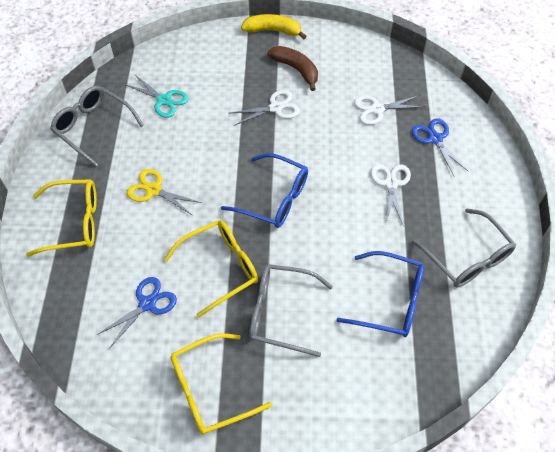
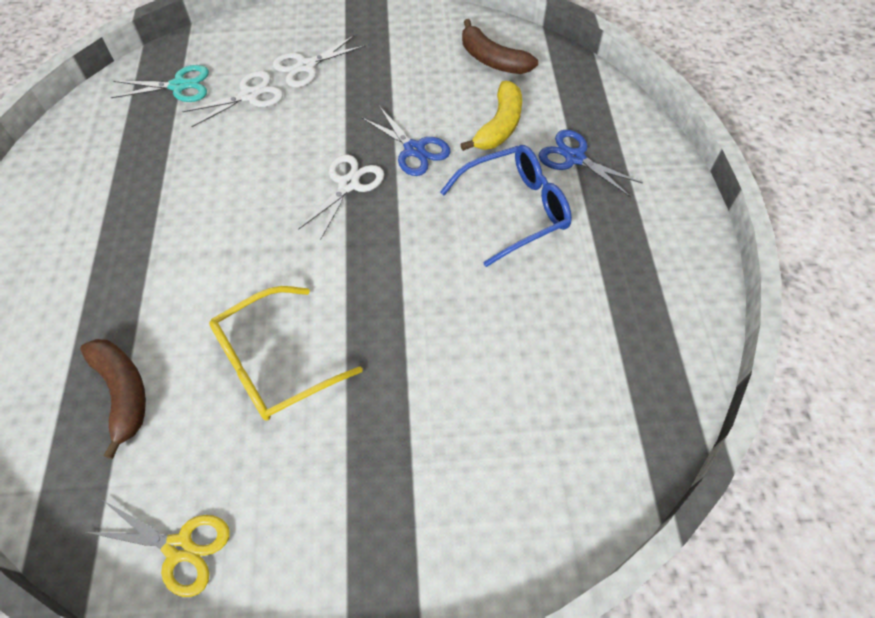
blue glasses: [221,153,308,228] [336,251,424,337] = 2 -> [440,145,572,267] = 1
brown banana: [267,46,318,91] = 1 -> [80,339,146,459] [462,19,538,74] = 2
grey glasses: [50,86,144,167] [249,264,333,357] [412,208,516,288] = 3 -> none = 0
yellow glasses: [26,179,97,257] [164,220,258,318] [170,333,272,435] = 3 -> [209,286,363,421] = 1

